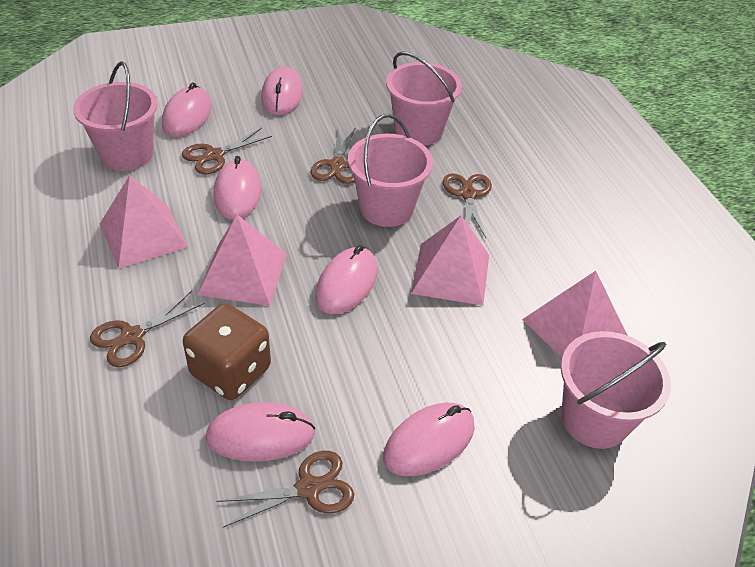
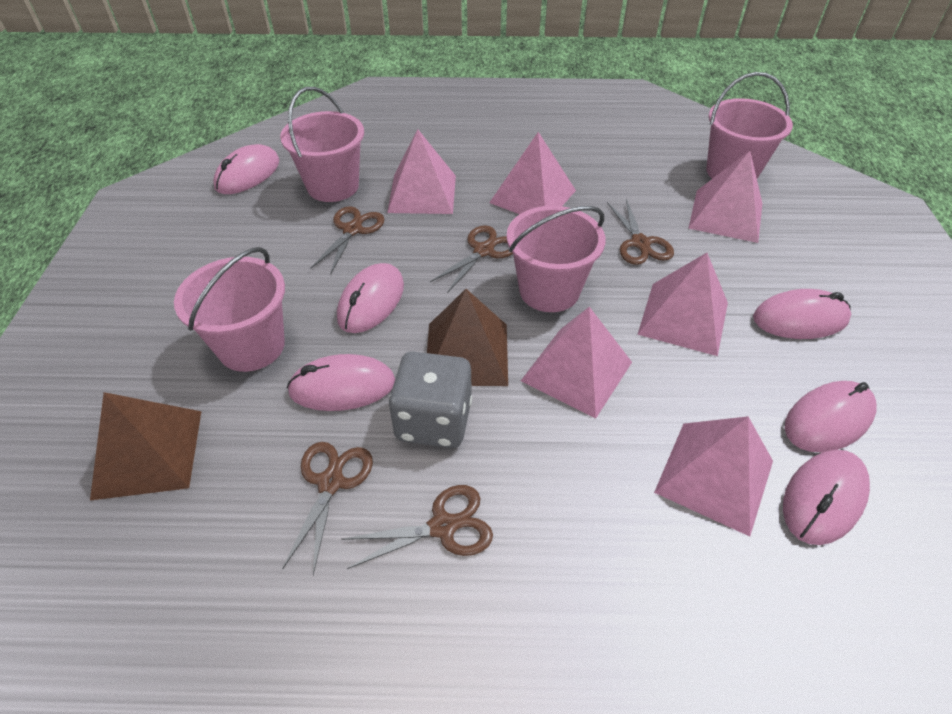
brown dice: [183,303,271,400] = 1 -> none = 0
brown pyramid: none = 0 -> [90,392,201,500] [427,289,508,386] = 2
grey dice: none = 0 -> [389,351,472,448] = 1
pink pyramid: [100,175,188,269] [197,215,287,306] [411,216,489,306] [522,271,628,357] = 4 -> [387,129,456,214] [489,132,576,214] [521,307,632,418] [637,253,728,356] [654,416,773,536] [688,151,763,243] = 6

